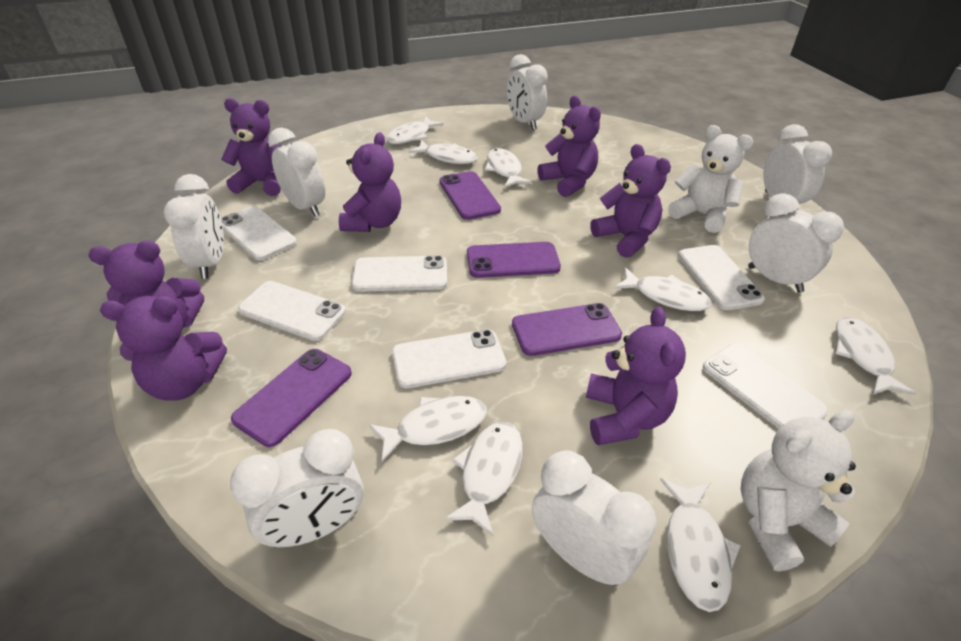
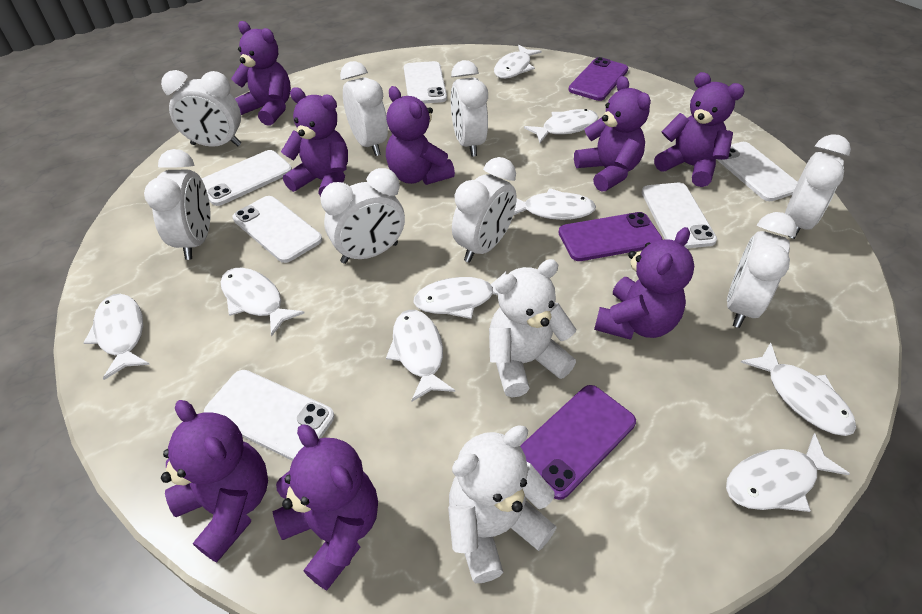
purple phone: [231,349,352,447] [440,171,501,220] [467,242,561,278] [512,303,622,356] = 4 -> [520,385,636,500] [558,212,663,261] [568,57,628,101] = 3
purple teddy bear: [88,240,204,328] [100,296,227,401] [221,98,281,196] [339,132,401,232] [537,96,601,197] [586,307,686,445] [590,144,671,258] = 7 -> [161,400,268,562] [231,21,291,126] [273,424,378,590] [281,87,348,197] [386,86,455,185] [574,76,651,192] [594,227,694,340] [654,72,745,187] = 8
white clock: [164,174,224,279] [230,429,364,547] [268,128,325,217] [507,54,548,130] [532,451,657,586] [748,193,844,293] [763,124,832,210] = 7 -> [144,149,210,260] [161,70,241,147] [320,168,405,264] [340,61,388,156] [451,60,488,157] [452,157,517,263] [727,212,797,328] [785,134,851,239] = 8
white fish: [369,396,487,462] [386,116,444,144] [408,140,478,164] [444,422,523,536] [485,148,532,188] [614,267,712,311] [660,478,741,612] [835,317,916,395] = 8 -> [83,294,150,380] [221,268,305,337] [386,310,455,402] [413,272,506,319] [494,45,542,79] [514,188,596,220] [524,109,598,143] [726,433,850,512] [741,343,856,436] = 9

